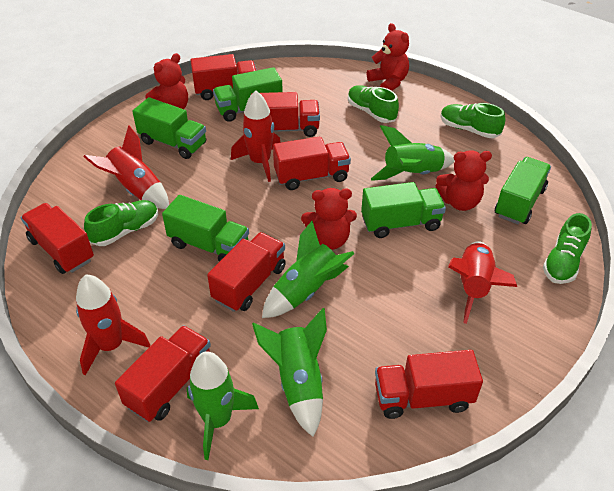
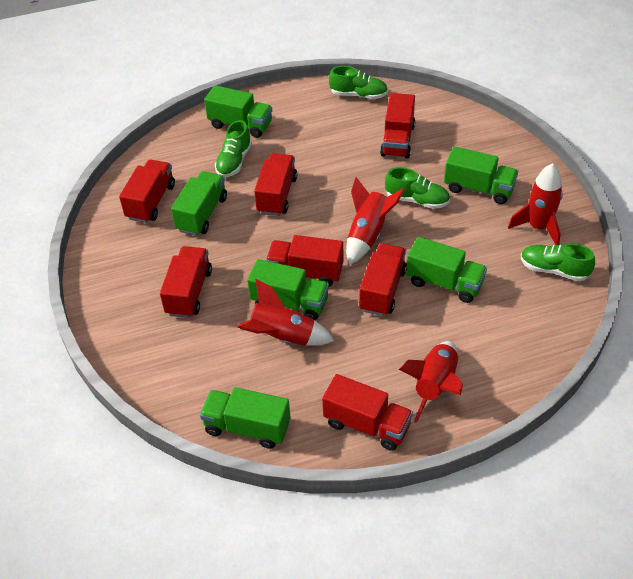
green rocket: [187,351,259,460] [252,308,327,437] [262,221,355,318] [371,125,455,181] = 4 -> none = 0
green truck: [132,97,206,159] [162,195,249,262] [213,67,283,122] [361,182,446,238] [495,157,551,224] = 5 -> [171,171,227,236] [200,387,291,449] [204,85,272,138] [247,259,329,320] [406,237,487,303] [444,146,518,204] = 6
red teddy bear: [145,53,188,109] [301,188,357,250] [367,23,409,91] [436,150,492,211] = 4 -> none = 0

